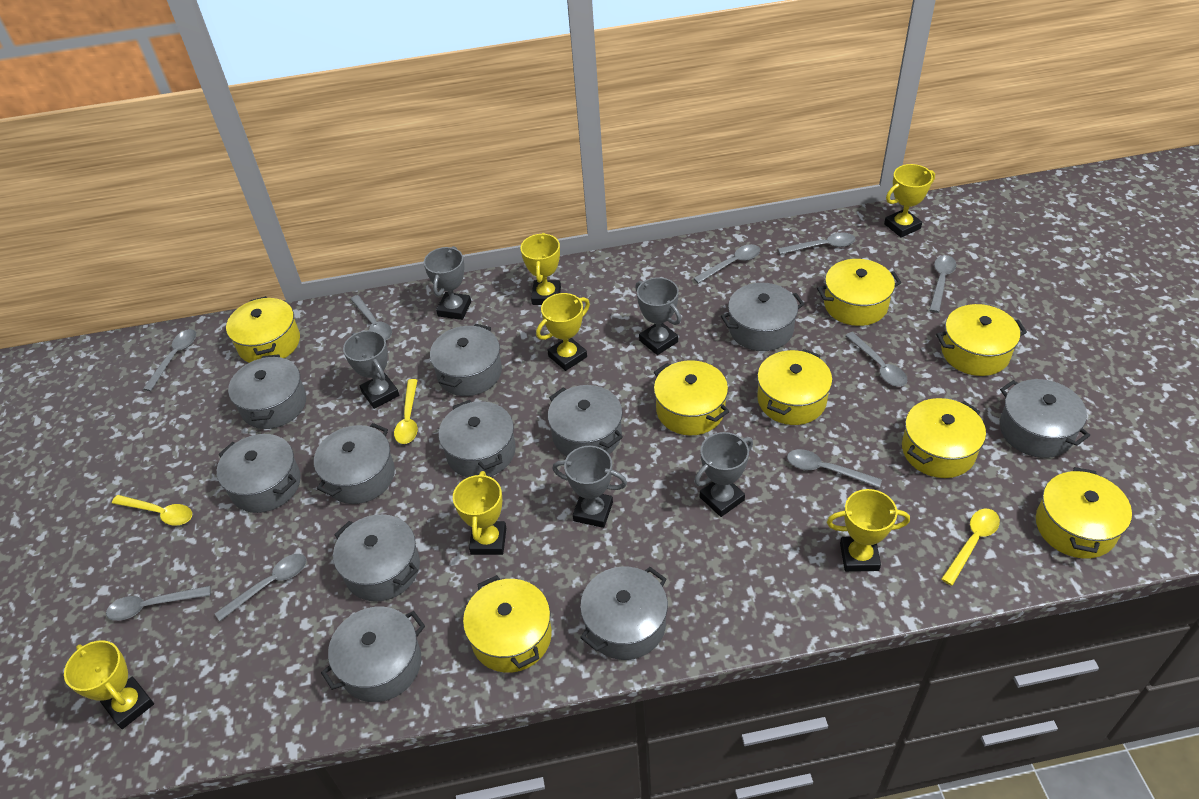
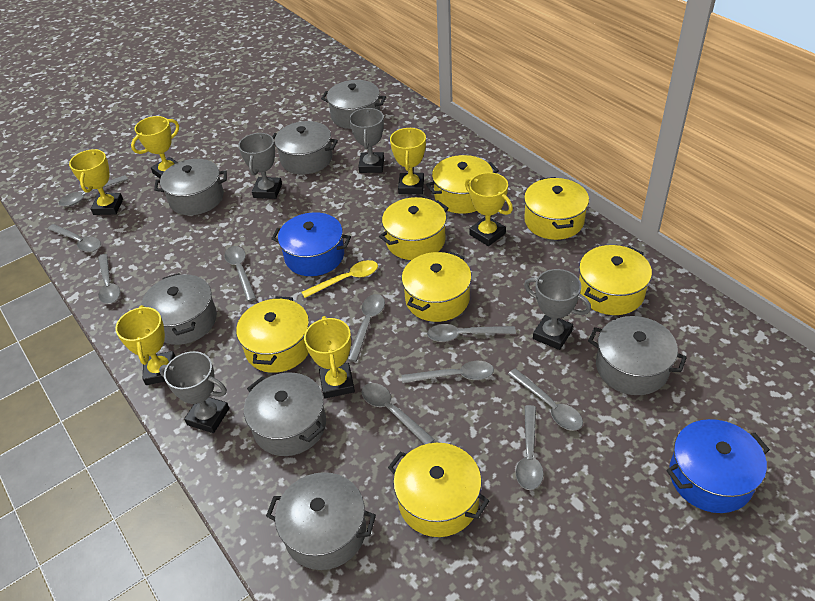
blue pot: none = 0 -> [271,212,351,276] [666,419,770,513] = 2
grey pot: [217,434,301,513] [228,354,306,429] [314,423,395,504] [321,607,425,702] [333,514,420,602] [430,324,502,396] [438,400,516,478] [548,385,623,457] [580,567,668,660] [721,283,805,351] [1000,379,1090,458] = 11 -> [141,273,217,345] [154,159,227,215] [244,373,326,456] [266,472,376,570] [272,121,338,174] [321,80,386,129] [588,316,687,395] = 7
grey spoon: [106,586,211,621] [143,329,196,391] [215,554,307,621] [350,295,392,340] [693,244,760,284] [778,232,855,255] [787,449,882,488] [845,332,907,387] [929,255,956,313] = 9 -> [48,224,101,252] [59,175,128,207] [98,254,120,304] [224,246,256,302] [347,294,385,362] [362,383,435,445] [402,361,494,384] [427,324,516,342] [508,369,583,431] [516,405,544,490] = 10
grey trophy: [343,330,399,409] [424,246,471,320] [552,446,627,528] [635,277,681,355] [694,432,753,517] = 5 -> [159,351,229,433] [238,133,282,199] [349,108,384,173] [524,269,591,350] = 4
yellow pot: [226,296,300,363] [463,575,552,673] [654,360,729,435] [757,349,832,425] [817,259,902,326] [902,398,986,478] [936,304,1027,376] [1036,467,1132,559] = 8 -> [236,296,309,373] [379,197,449,260] [388,443,489,537] [402,251,472,322] [426,155,499,214] [524,177,589,240] [579,245,652,315] = 7
yellow spoon: [112,495,192,526] [394,379,418,444] [941,509,1000,586] = 3 -> [302,260,378,298] = 1

